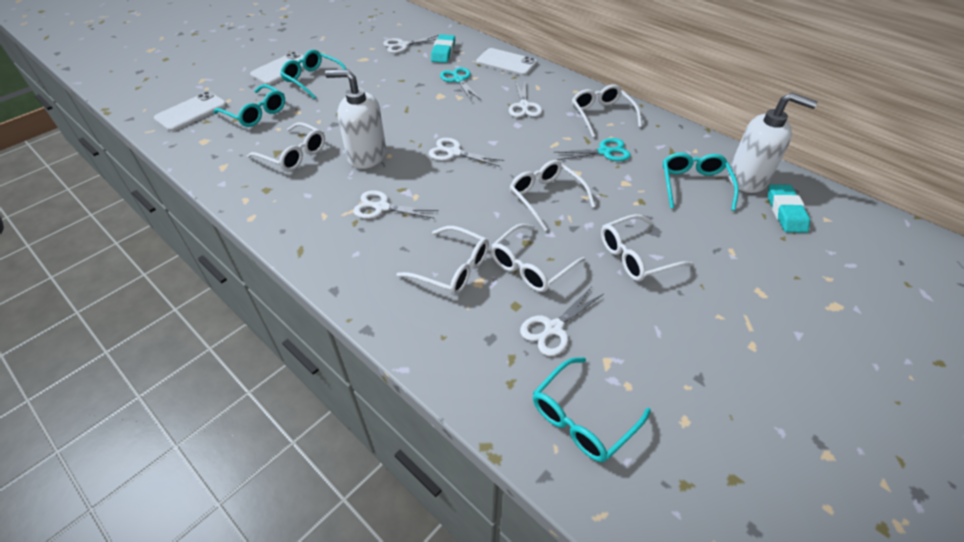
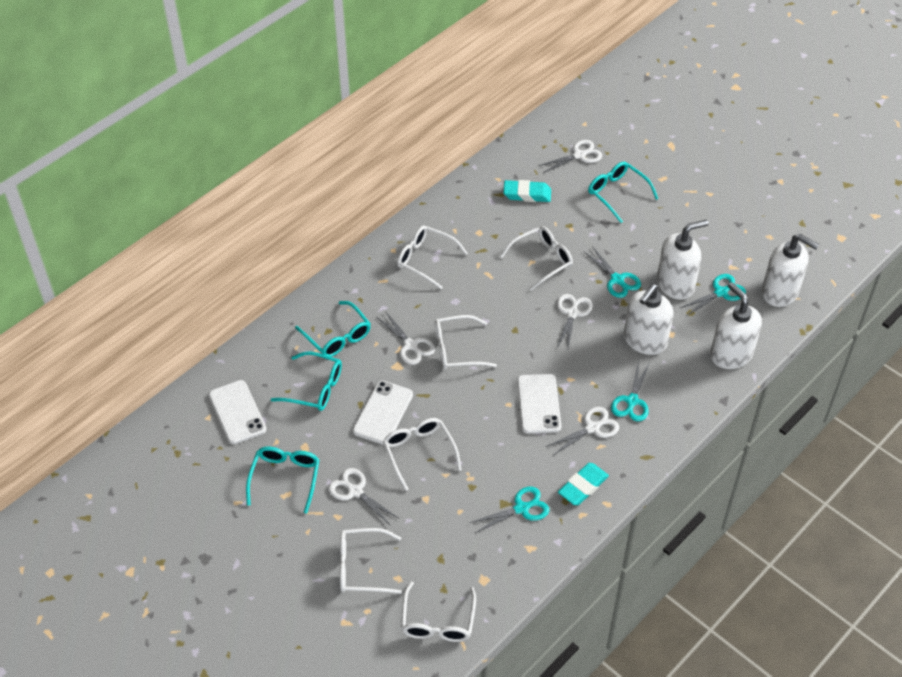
turquoise scissors: [440,67,481,102] [554,138,631,161] = 2 -> [469,487,549,533] [583,246,641,298] [611,360,650,422] [680,274,746,316] = 4
white soap dispenser: [325,69,386,169] [728,92,818,193] = 2 -> [624,284,673,355] [657,220,709,300] [710,282,762,369] [762,234,820,307] = 4

